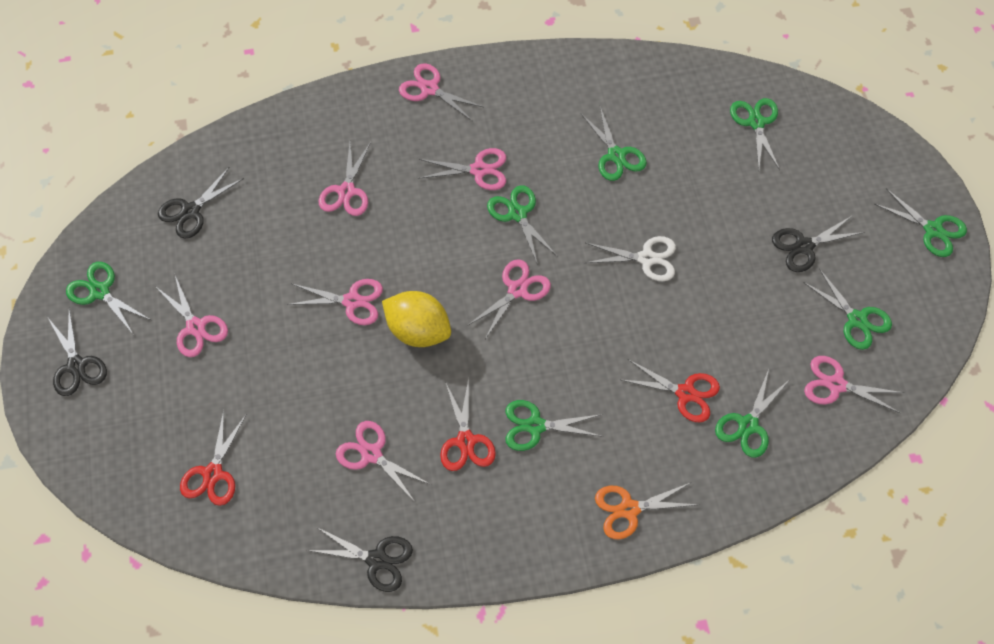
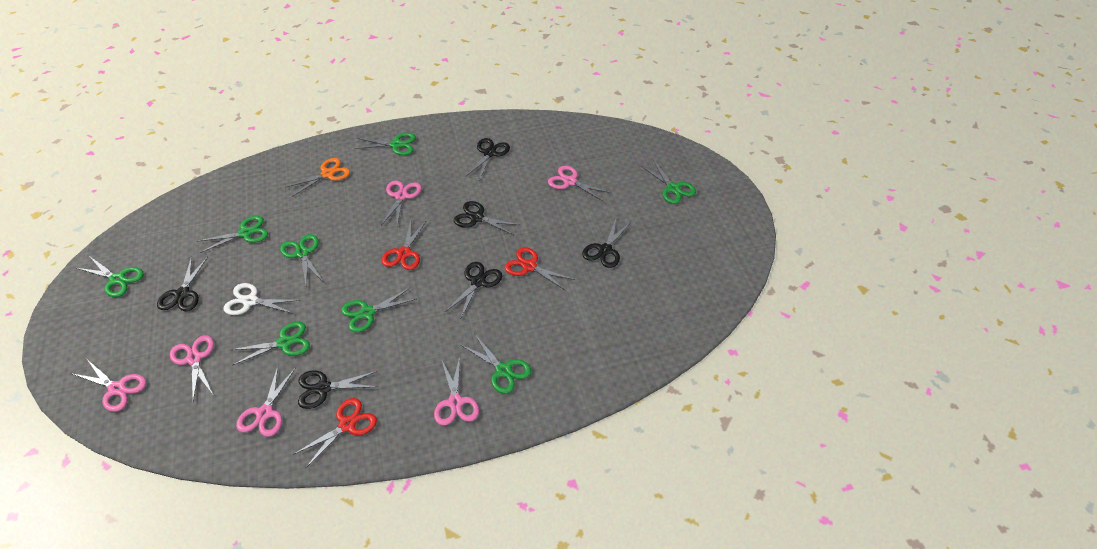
black scissors: [48,309,107,396] [158,166,244,239] [307,527,413,592] [772,215,865,272] = 4 -> [157,256,208,311] [298,370,378,409] [445,262,502,318] [454,201,520,235] [465,138,510,179] [582,219,631,268] = 6
pink scissors: [155,276,228,357] [287,279,383,325] [319,142,371,216] [336,421,431,502] [399,63,483,122] [418,148,506,190] [467,259,551,339] [804,356,905,413] = 8 -> [71,360,146,412] [170,335,214,401] [236,366,296,437] [381,180,422,226] [434,356,479,426] [548,166,611,202] = 6
yellow lemon: [382,291,451,347] = 1 -> none = 0

